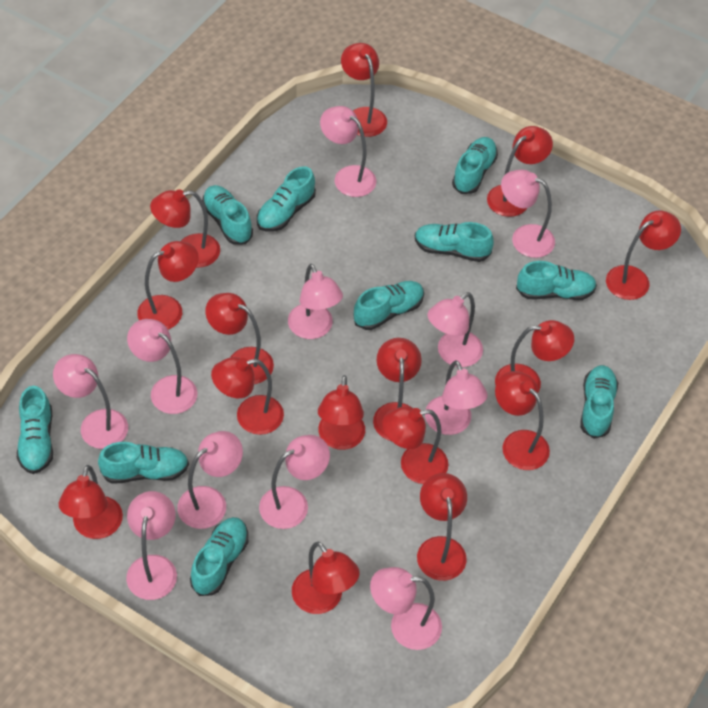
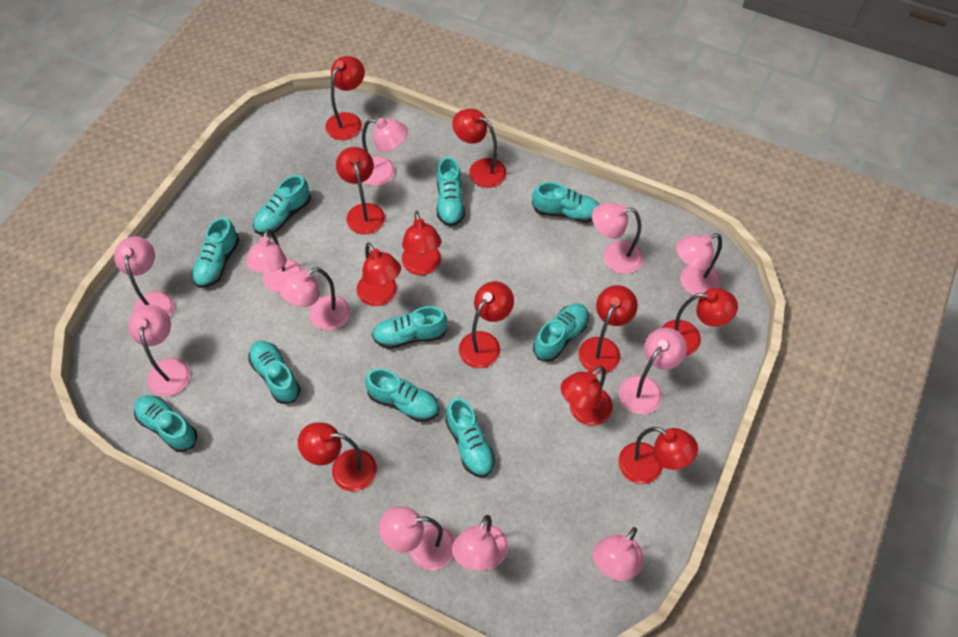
red lamp: [59,465,123,539] [137,241,199,330] [150,189,220,268] [205,293,274,384] [211,357,284,435] [292,541,360,614] [318,375,365,450] [341,43,387,137] [373,338,422,441] [382,407,449,484] [417,473,467,581] [487,126,553,217] [495,320,574,392] [495,371,550,470] [606,210,681,300] = 15 -> [298,422,377,492] [325,56,365,140] [336,147,385,235] [357,242,401,306] [402,211,441,275] [452,109,507,188] [459,281,514,368] [561,366,613,426] [578,285,638,374] [618,427,698,484] [662,288,738,356] = 11

